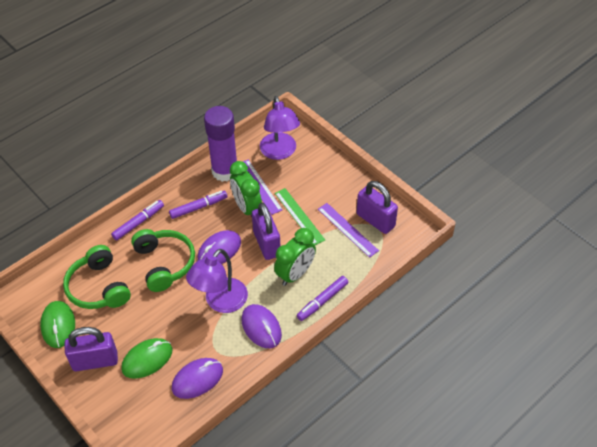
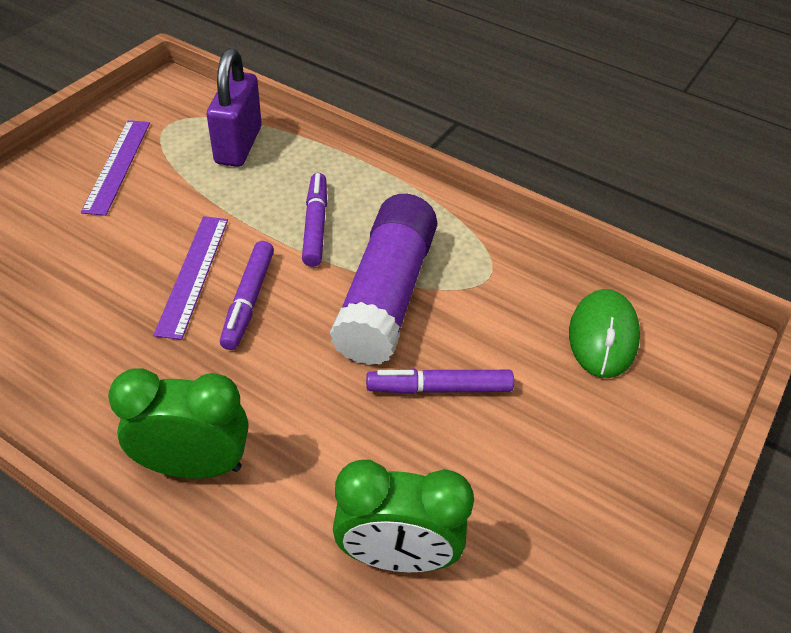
green headphones: [63,245,131,309] [131,229,195,292] = 2 -> none = 0
green mouse: [40,301,75,348] [121,338,172,379] = 2 -> [569,289,640,378] = 1
green ruler: [275,188,325,245] = 1 -> none = 0
purple lamp: [186,249,248,313] [260,96,300,160] = 2 -> none = 0
purple mouse: [172,358,223,399] [197,230,241,264] [241,304,282,348] = 3 -> none = 0
purple padlock: [65,327,118,371] [252,203,280,260] [357,181,398,234] = 3 -> [207,48,262,167] = 1

